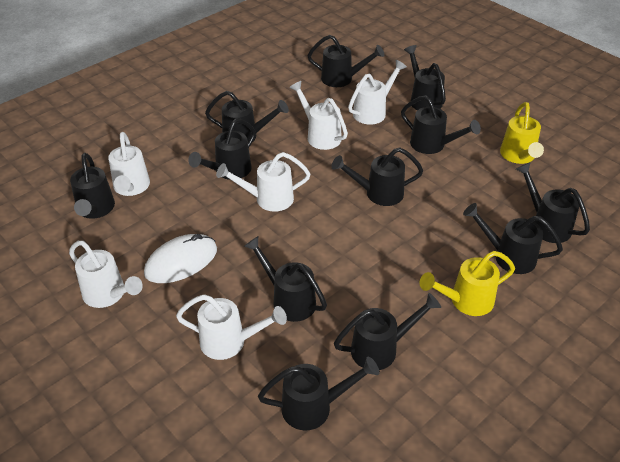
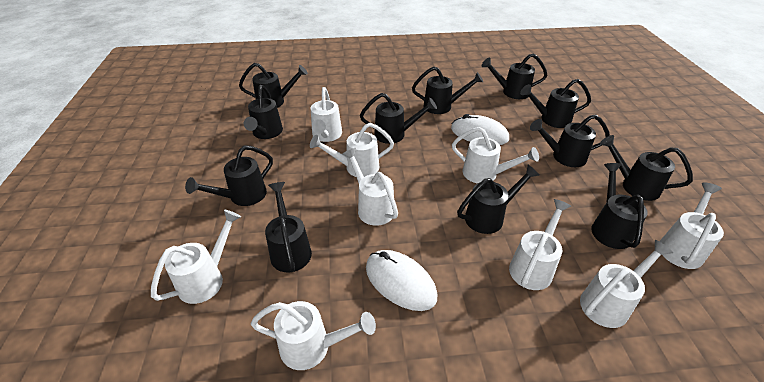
white mouse: [144,234,217,283] = 1 -> [366,250,437,311] [451,114,509,145] = 2
white watering can: [69,241,143,308] [108,132,150,196] [176,294,287,360] [216,152,310,212] [289,81,348,150] [348,60,407,125] = 6 -> [151,210,241,304] [251,301,376,370] [310,123,394,177] [311,87,342,142] [343,148,398,226] [452,127,539,184] [509,199,571,290] [580,240,673,328] [659,182,724,269] = 9
yellow watering can: [419,251,515,316] [500,102,544,164] = 2 -> none = 0

